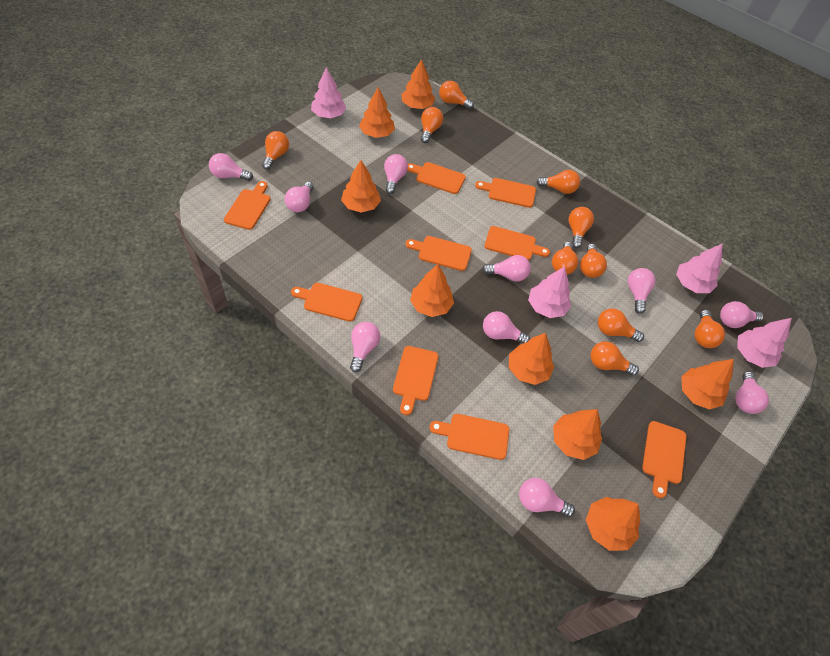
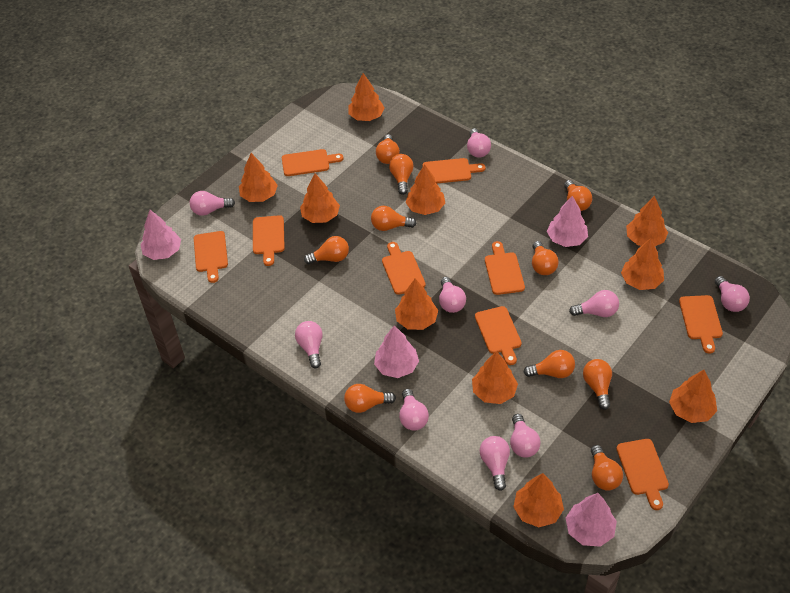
orange tree: [341,160,381,213] [359,87,395,138] [401,59,435,109] [410,264,454,317] [509,333,554,385] [553,409,602,460] [586,497,640,551] [681,359,734,410] = 8 -> [239,153,278,202] [300,173,340,223] [348,73,385,121] [395,278,438,330] [405,165,445,215] [472,351,518,404] [513,473,564,527] [621,238,664,290] [626,196,668,246] [669,370,717,423] = 10
pink light bulb: [209,153,253,181] [285,182,314,212] [350,322,380,372] [384,154,408,194] [482,255,531,282] [483,311,530,343] [519,478,575,517] [628,268,655,314] [720,301,764,328] [735,371,769,414] = 10 -> [190,191,235,216] [295,321,323,368] [399,389,429,431] [439,277,466,313] [467,128,491,158] [479,436,510,491] [510,414,541,458] [569,290,619,317] [715,276,750,312] = 9

